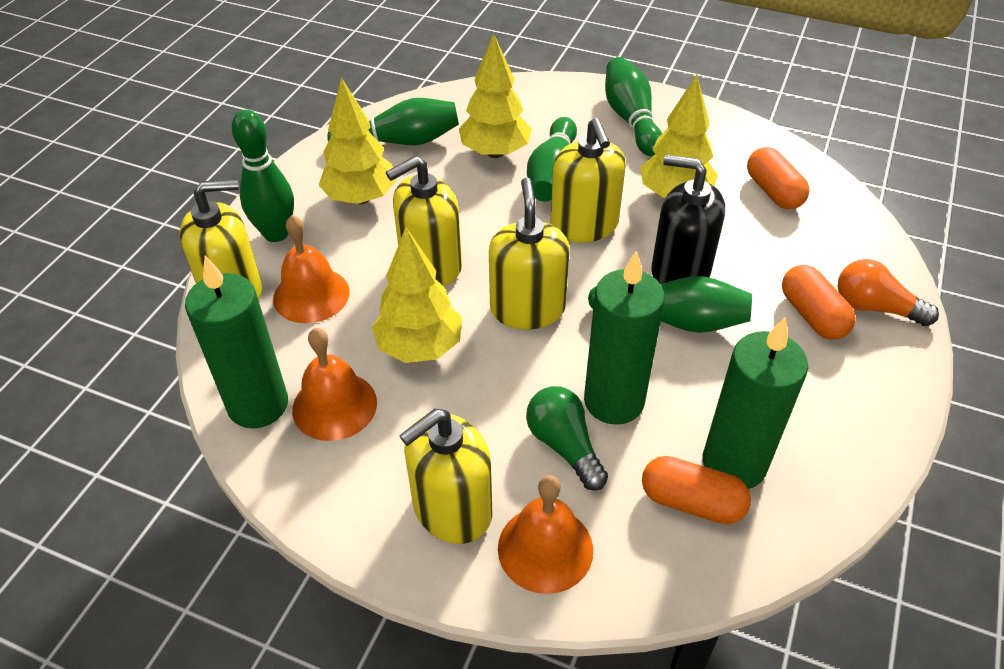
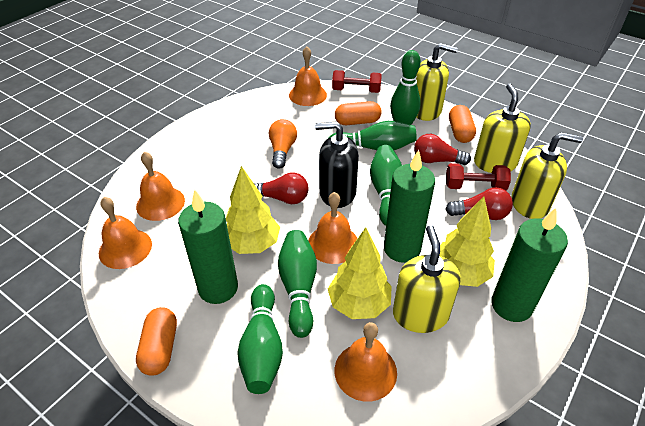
green light bulb: [526,386,608,491] = 1 -> none = 0
orange bell: [273,215,349,323] [292,328,377,441] [498,475,593,594] = 3 -> [99,197,152,269] [136,152,185,221] [289,46,327,106] [308,192,358,264] [334,322,397,402] = 5
red dumbbell: none = 0 -> [332,70,382,93] [446,163,511,190] = 2
red light bulb: none = 0 -> [254,172,309,204] [414,134,471,165] [445,187,513,220] = 3
yellow soap dispenser: [180,179,262,300] [386,156,462,286] [399,409,492,544] [489,178,570,329] [550,118,626,242] = 5 -> [393,225,461,333] [416,43,458,121] [474,84,531,173] [511,132,583,219] = 4
yellow tree: [319,77,397,204] [372,227,462,363] [459,33,532,158] [641,75,718,198] = 4 -> [226,166,280,254] [328,227,392,319] [439,196,495,287] = 3

